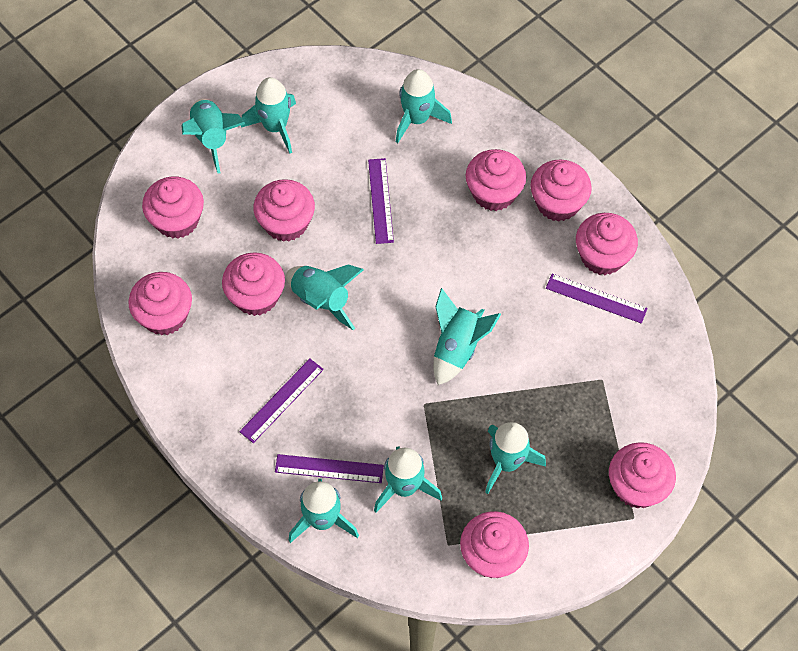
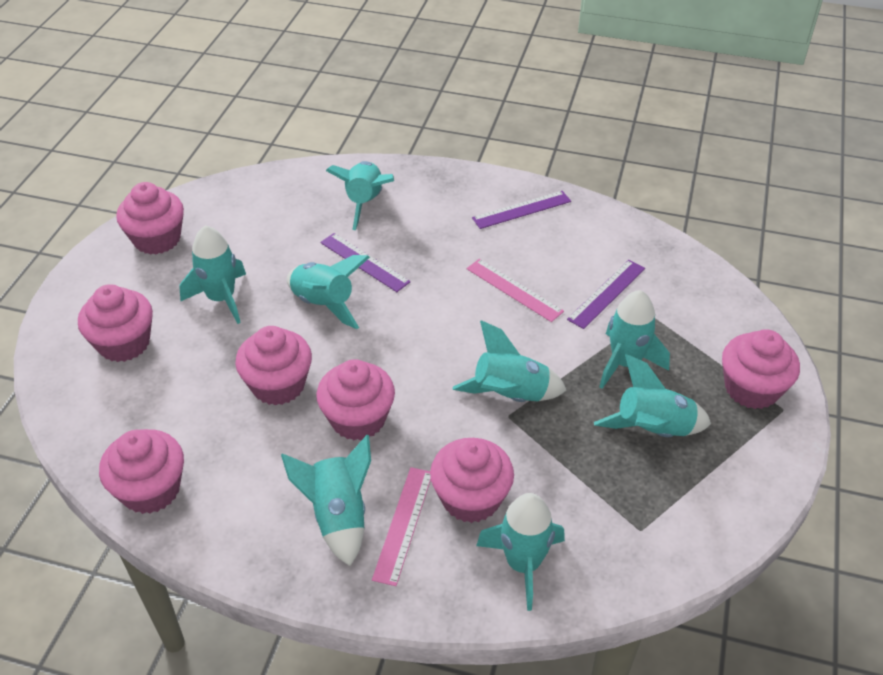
pink cupcake: [128,272,192,335] [142,177,204,239] [222,252,285,316] [253,179,315,242] [460,511,529,578] [466,149,526,211] [530,159,592,222] [576,213,638,275] [609,442,676,509] = 9 -> [78,284,153,362] [99,429,184,514] [116,182,184,255] [235,326,312,405] [316,359,395,440] [430,438,514,523] [722,329,800,409] = 7
pink ruler: none = 0 -> [372,467,431,586] [467,259,564,322] = 2
purple ruler: [239,359,324,443] [275,454,384,483] [368,158,394,244] [546,274,648,324] = 4 -> [320,233,410,292] [472,191,571,229] [567,260,645,329] = 3

